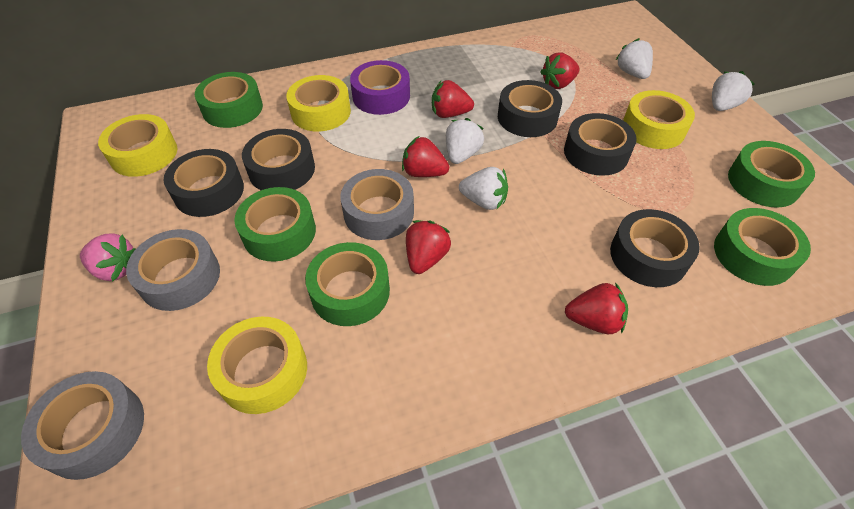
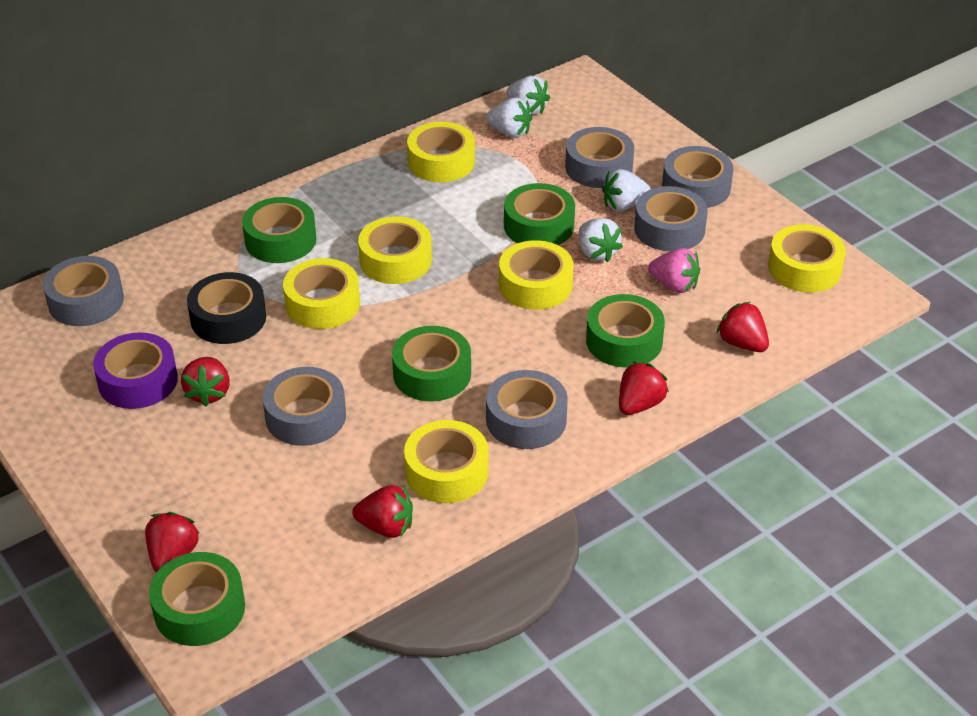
black tape: [164,149,244,217] [242,129,315,190] [498,80,562,137] [564,113,637,176] [610,209,700,287] = 5 -> [187,272,266,344] = 1
grey tape: [21,371,144,480] [126,229,220,311] [340,169,414,240] = 3 -> [43,256,124,326] [263,367,346,446] [486,370,568,449] [565,127,634,188] [634,186,708,252] [662,146,733,208] = 6
yellow tape: [98,114,178,177] [207,317,307,414] [286,75,351,132] [623,90,695,149] = 4 -> [283,258,360,329] [358,217,432,284] [404,420,489,503] [407,122,475,182] [499,240,573,310] [768,224,846,293] = 6

